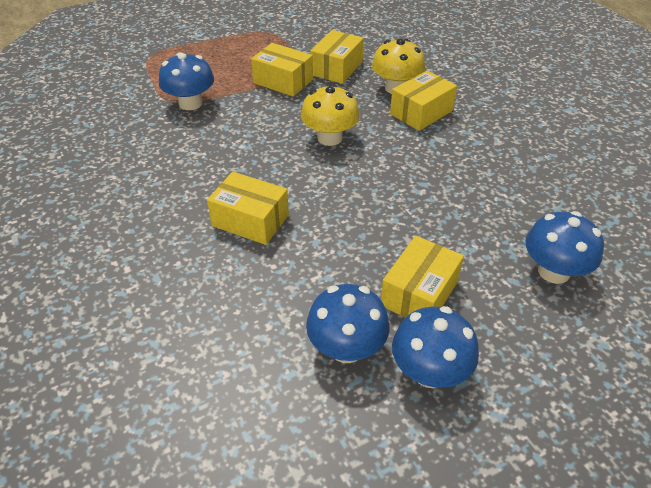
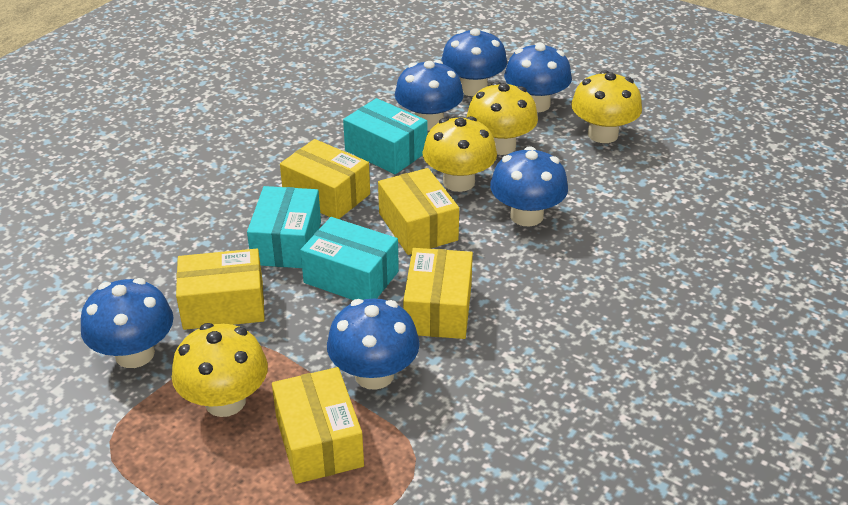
blue mushroom: [159,52,214,110] [306,284,390,363] [392,306,479,388] [525,211,604,284] = 4 -> [81,278,174,368] [327,299,420,390] [395,60,464,131] [441,29,507,96] [490,146,568,226] [504,42,572,112] = 6
turquoise box: none = 0 -> [247,186,321,268] [300,217,399,300] [343,98,427,174] = 3
yellow mushroom: [301,84,360,146] [372,38,425,94] = 2 -> [172,323,268,417] [422,116,497,192] [467,81,538,155] [571,70,642,143] = 4

